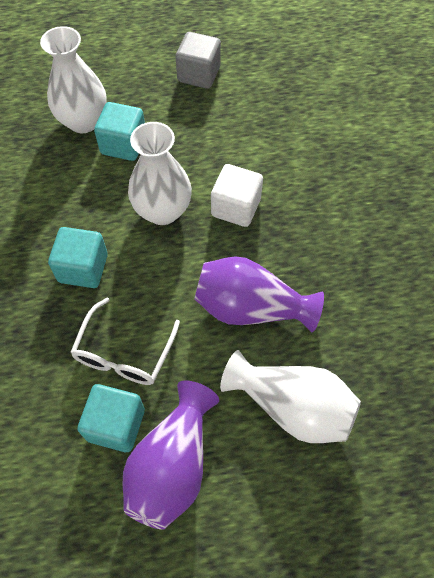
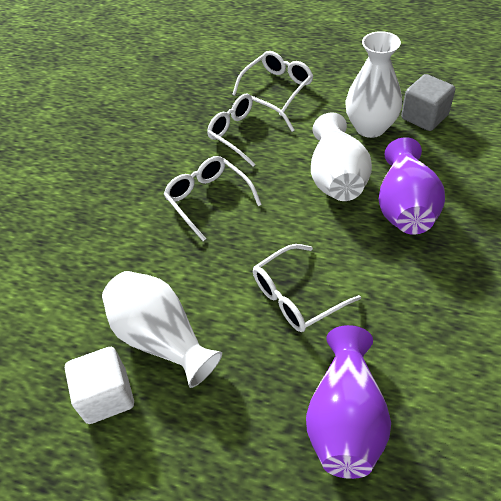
turquoise cube: [48,227,108,288] [77,384,145,452] [94,102,145,161] = 3 -> none = 0
white glasses: [70,298,180,385] = 1 -> [163,156,262,241] [207,93,294,166] [232,51,313,115] [253,244,361,332] = 4

